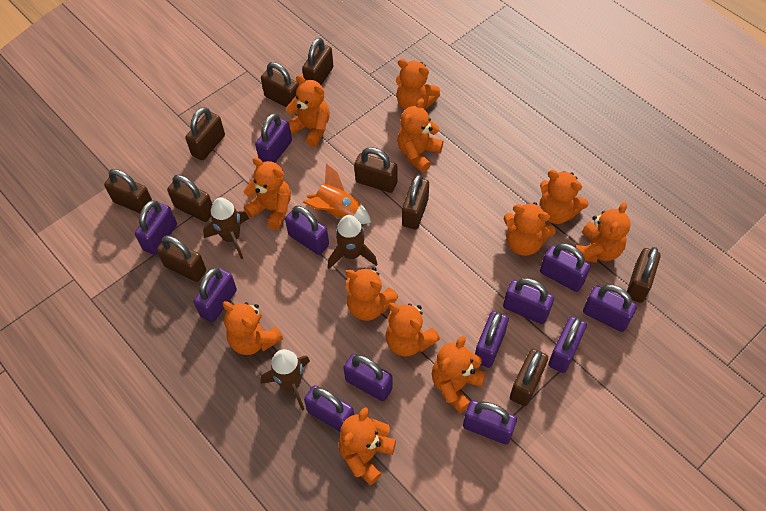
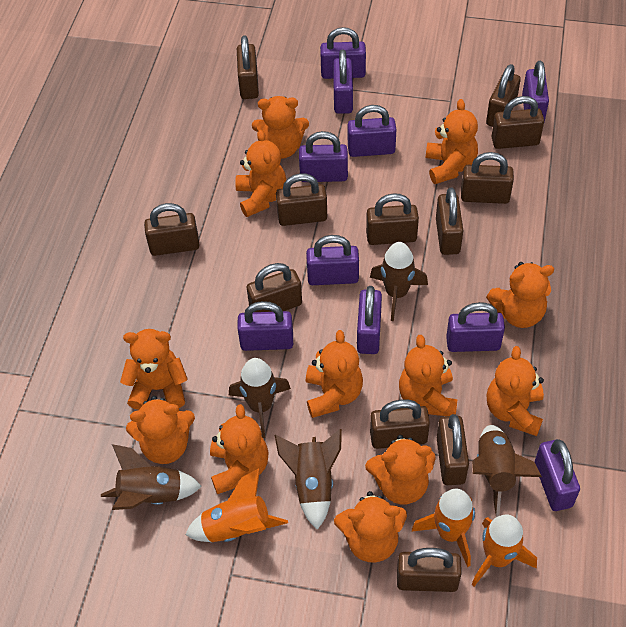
brown padlock: [104,169,152,213] [157,235,206,282] [167,175,212,222] [185,107,225,160] [261,62,299,107] [302,38,333,85] [354,147,398,193] [402,174,429,229] [510,349,548,406] [627,247,661,303] = 10 -> [144,203,199,256] [237,35,259,99] [247,263,302,312] [276,173,327,226] [366,193,419,245] [370,399,430,449] [397,548,462,592] [436,188,463,255] [437,414,469,485] [461,152,514,204] [486,64,521,127] [492,96,544,149] = 12
brown rocket: [203,197,249,259] [261,349,310,411] [328,215,377,269] = 3 -> [101,444,202,510] [229,358,291,438] [275,429,342,530] [370,242,428,321] [472,425,542,517] = 5
orange rocket: [303,164,371,224] = 1 -> [185,468,288,542] [412,489,475,567] [472,515,537,586] = 3
purple padlock: [135,200,177,255] [194,268,237,322] [255,113,292,163] [285,206,329,255] [304,385,354,432] [343,354,393,401] [463,400,517,444] [475,311,509,368] [503,278,554,324] [540,243,590,292] [548,316,587,373] [583,284,637,332] = 12 -> [237,301,293,351] [299,131,348,182] [306,235,359,285] [320,27,366,79] [333,49,353,114] [348,105,396,157] [357,286,382,354] [446,302,505,352] [522,61,549,122] [535,439,580,511] = 10

